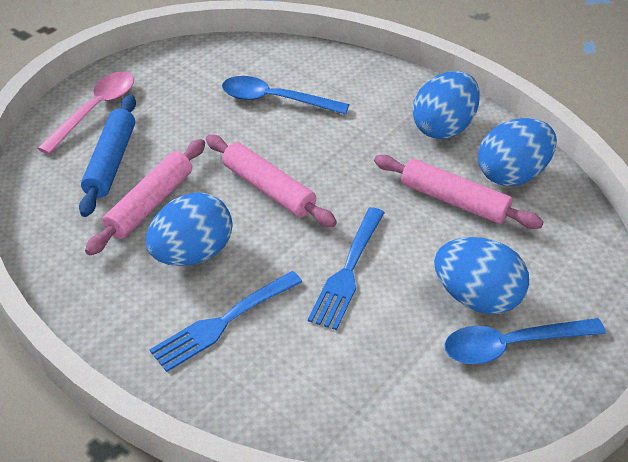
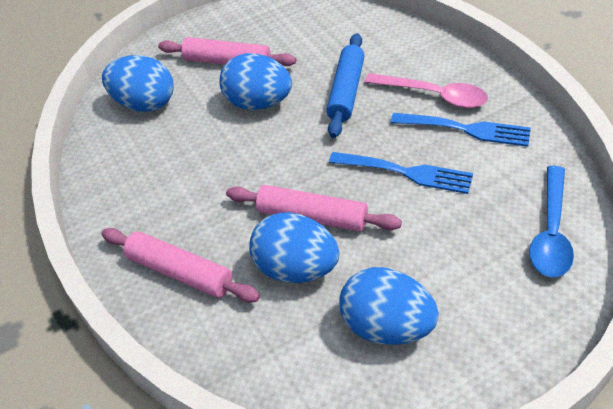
blue spoon: [222,76,349,115] [444,318,606,364] = 2 -> [529,166,574,277] = 1

